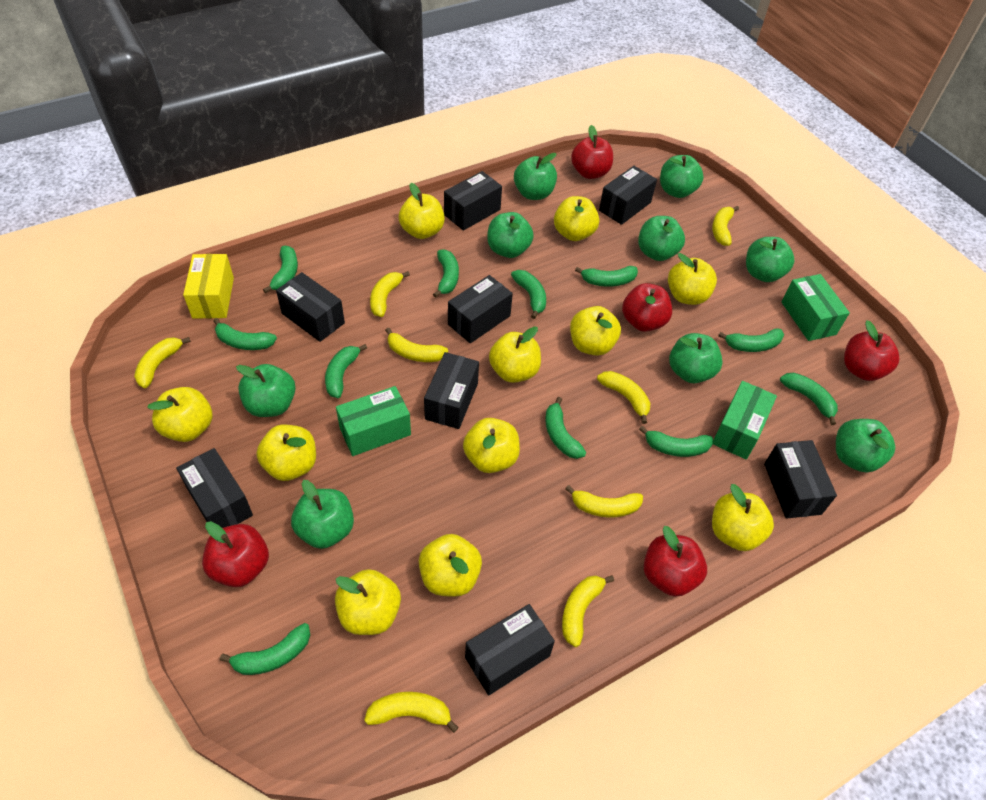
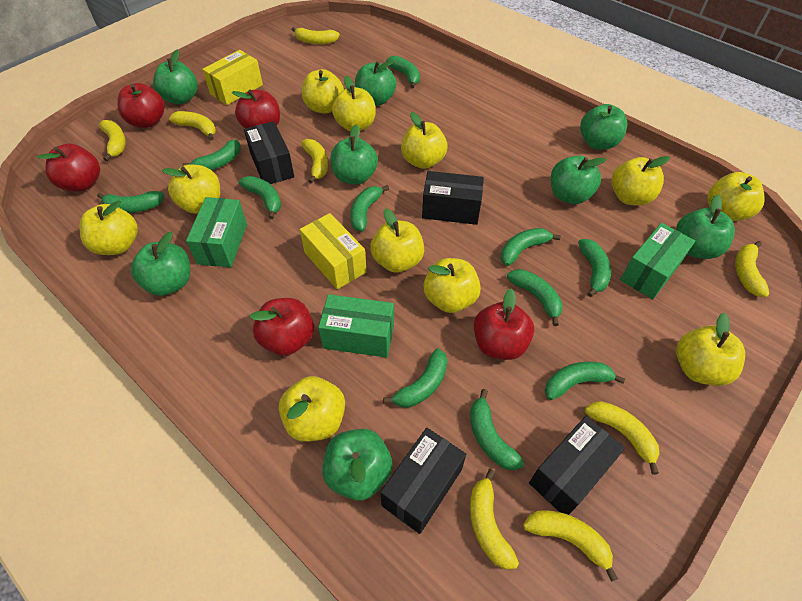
black box: [176,448,253,528] [276,272,345,342] [424,352,479,429] [444,171,502,231] [448,275,513,343] [465,604,555,695] [599,166,657,225] [764,440,837,519] = 8 -> [244,121,294,184] [380,428,466,534] [422,171,484,225] [529,416,625,515] = 4
green apple: [236,364,296,417] [291,480,354,549] [487,212,534,258] [514,153,557,200] [638,216,685,261] [660,155,704,198] [669,333,723,383] [746,237,794,282] [836,419,895,472] = 9 -> [131,232,190,296] [153,49,198,104] [322,429,393,501] [330,125,378,185] [355,60,397,106] [551,156,606,204] [580,104,627,150] [676,195,735,259] = 8
yellow box: [183,254,234,318] = 1 -> [202,50,263,105] [300,213,367,289] = 2

